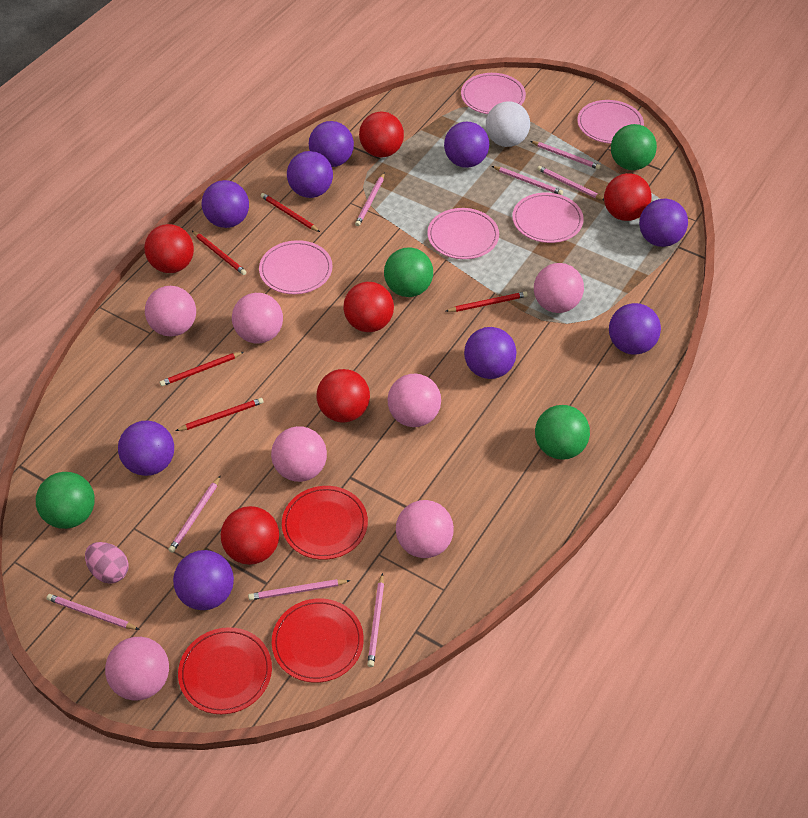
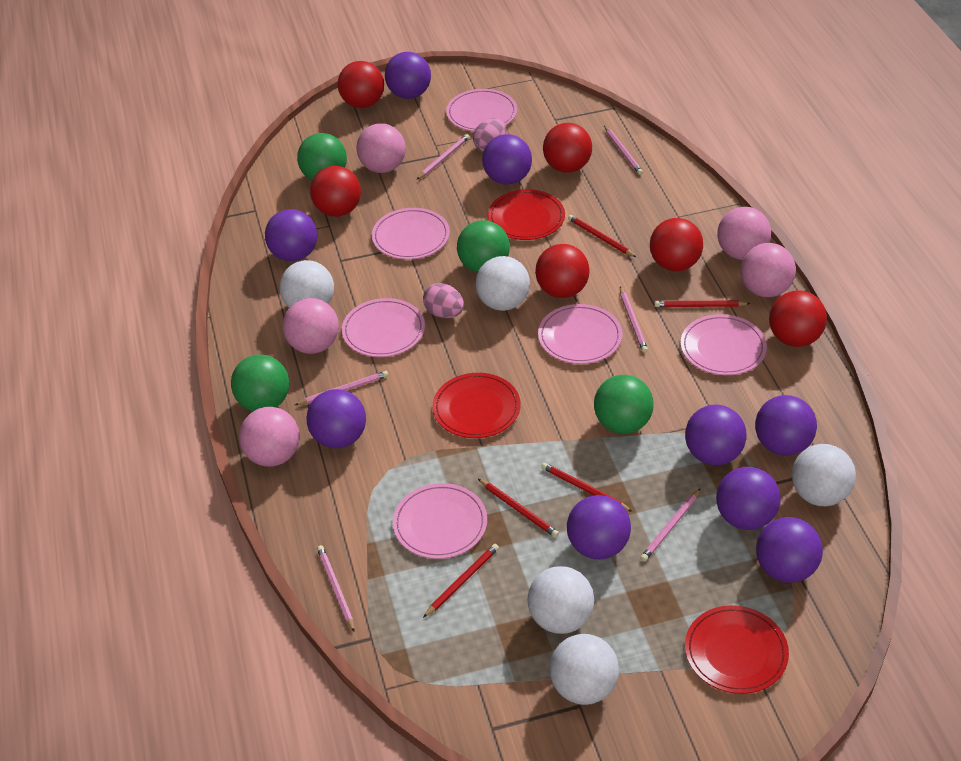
pink ball: [105,637,169,701] [145,286,196,337] [232,293,283,344] [271,426,327,482] [387,374,441,427] [396,500,454,558] [534,263,584,313] = 7 -> [239,407,300,467] [283,298,339,354] [357,124,406,173] [717,207,771,260] [740,243,796,297] = 5
pink egg: [85,542,129,584] = 1 -> [423,283,464,318] [473,118,506,152] = 2
pink pencil: [46,594,139,630] [168,475,221,553] [248,579,351,600] [355,172,385,226] [367,573,384,667] [492,166,563,195] [530,141,601,170] [537,166,604,200] = 8 -> [295,371,388,405] [317,545,355,632] [416,134,470,180] [604,126,643,175] [620,286,648,353] [640,489,700,562] = 6
pink plate: [259,240,333,294] [427,208,499,259] [461,73,526,114] [512,193,584,243] [577,100,644,144] = 5 -> [342,298,425,357] [372,208,450,259] [393,483,487,559] [446,89,517,132] [538,304,622,364] [680,314,767,375] = 6
white ball: [486,101,530,147] = 1 -> [280,260,334,308] [475,256,530,311] [527,566,594,634] [549,634,619,705] [792,444,856,506] = 5

